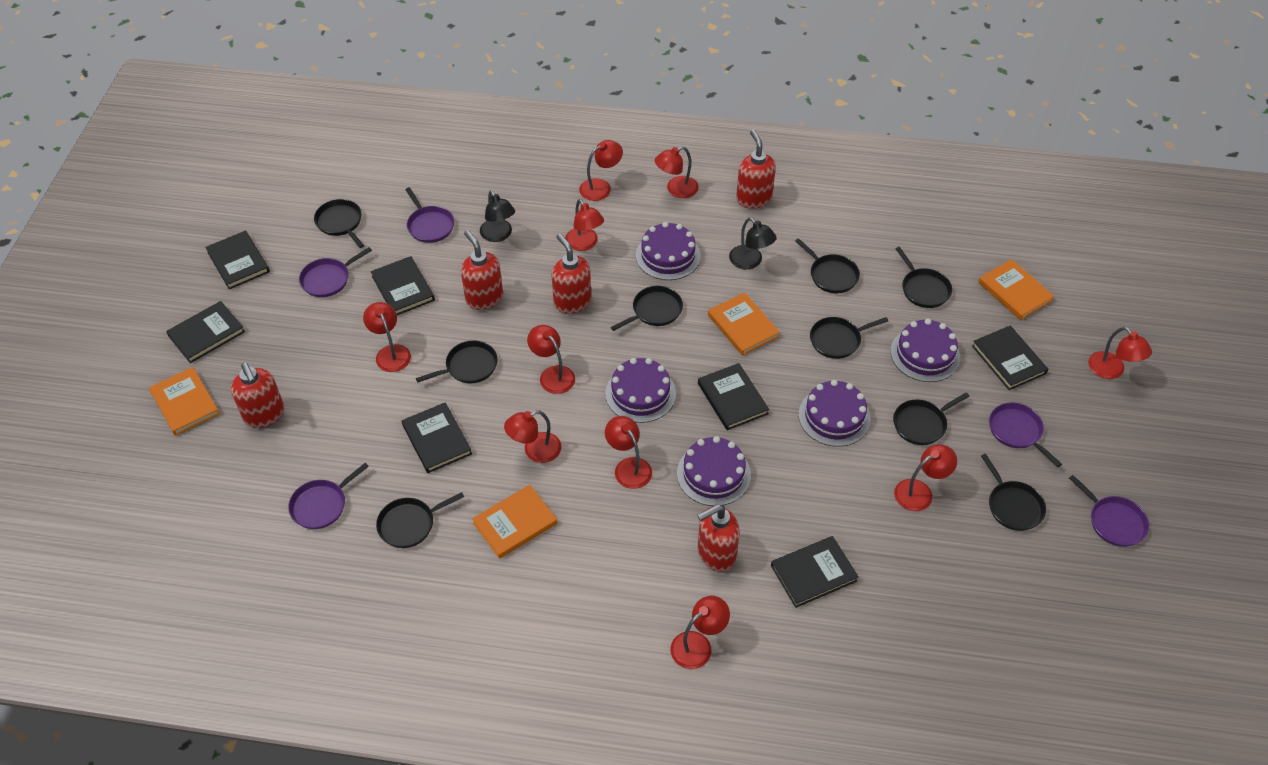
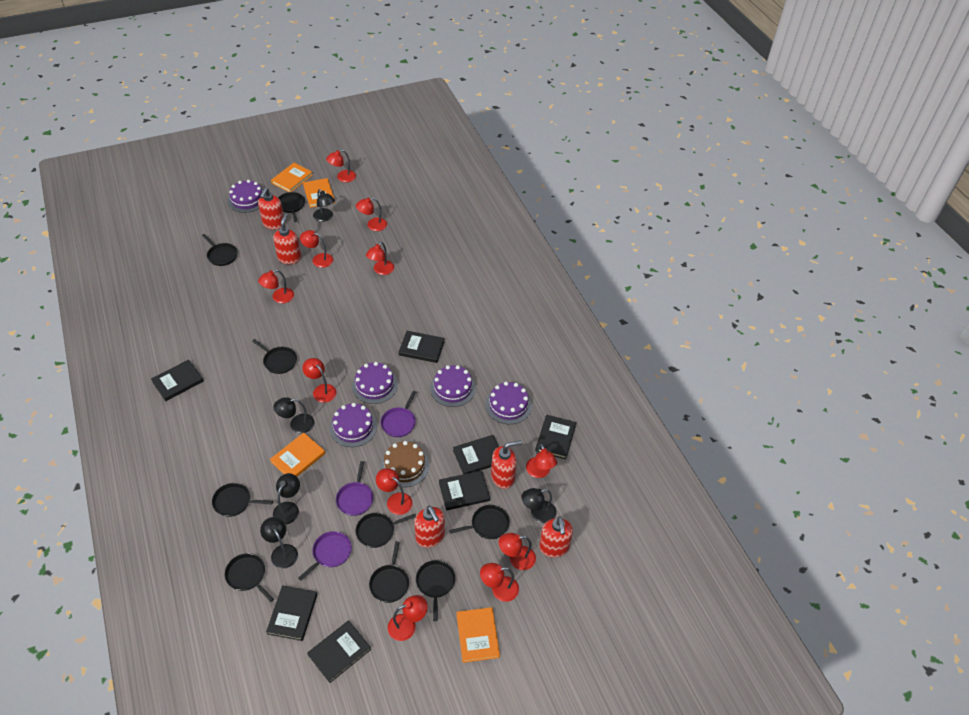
black lamp: [480,190,515,242] [729,217,777,269] = 2 -> [260,517,298,569] [273,397,314,434] [273,473,300,525] [313,189,335,222] [522,488,556,523] = 5
brown cake: none = 0 -> [380,441,429,487] = 1
purple pan: [288,463,369,529] [299,247,372,297] [405,187,454,243] [989,403,1062,467] [1069,475,1149,547] = 5 -> [298,531,352,581] [336,461,373,516] [381,391,416,437] = 3
red lamp: [363,302,411,372] [504,410,561,463] [527,325,575,394] [565,199,604,251] [579,140,623,201] [605,416,652,489] [655,146,699,198] [670,596,730,669] [894,444,957,511] [1088,327,1152,379] = 10 -> [258,270,294,303] [300,230,333,268] [302,358,336,403] [326,150,356,182] [356,198,387,231] [366,242,394,275] [376,468,413,515] [388,595,428,641] [480,563,519,602] [499,533,536,570] [526,444,557,478] = 11

